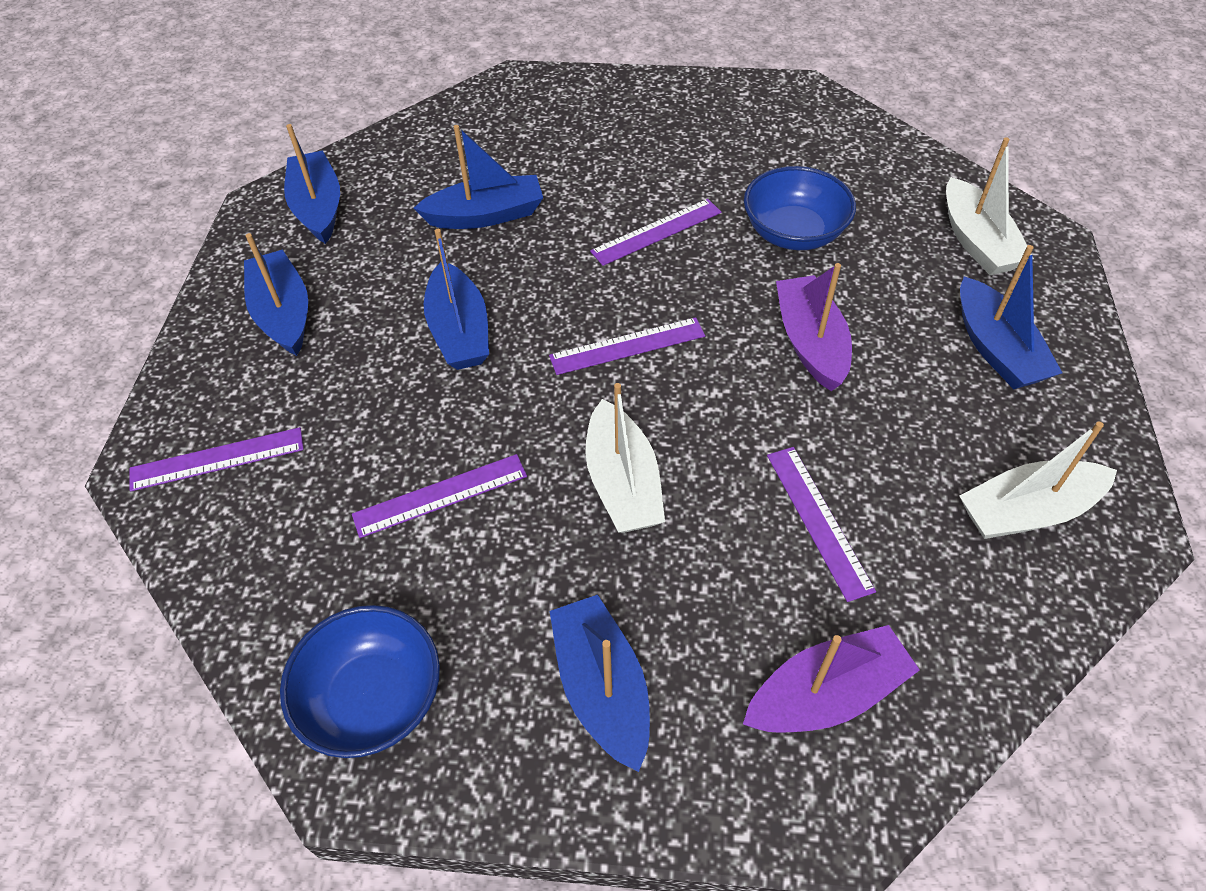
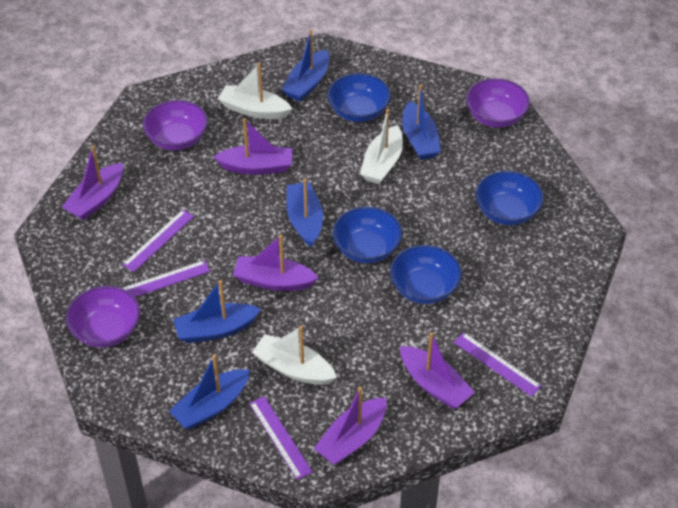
blue boat: [244,233,308,356] [284,124,340,244] [414,125,543,229] [424,229,489,370] [549,595,650,772] [960,245,1063,389] = 6 -> [169,355,250,430] [173,280,261,343] [281,30,329,102] [287,178,323,248] [402,85,441,160] = 5
blue bowl: [280,605,440,758] [744,166,856,250] = 2 -> [327,73,391,122] [332,206,402,263] [390,245,462,304] [475,171,544,225] = 4
purple boat: [743,625,920,733] [776,263,852,391] = 2 -> [62,145,123,220] [213,118,292,175] [233,235,319,291] [314,387,387,465] [400,332,475,409] = 5
purple bowl: none = 0 -> [66,286,140,348] [143,100,208,151] [466,78,530,128] = 3
purple ruler: [129,427,304,492] [352,454,527,538] [549,317,705,375] [590,199,722,266] [767,447,876,602] = 5 -> [122,209,194,272] [122,260,210,297] [249,396,313,480] [454,332,542,397] = 4

